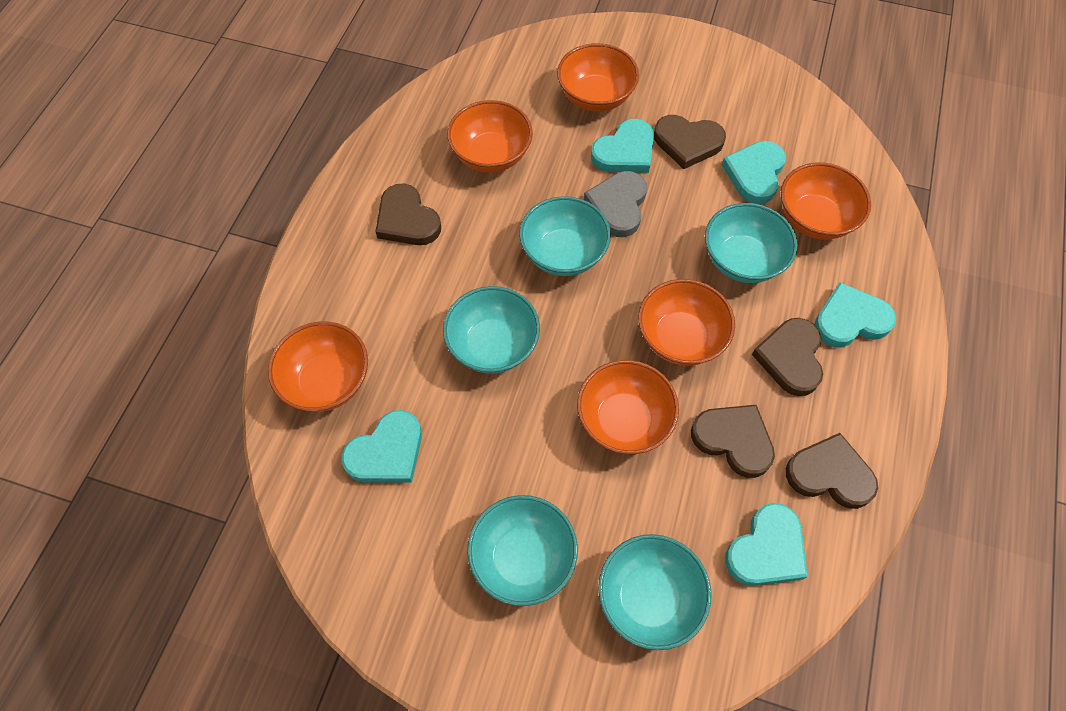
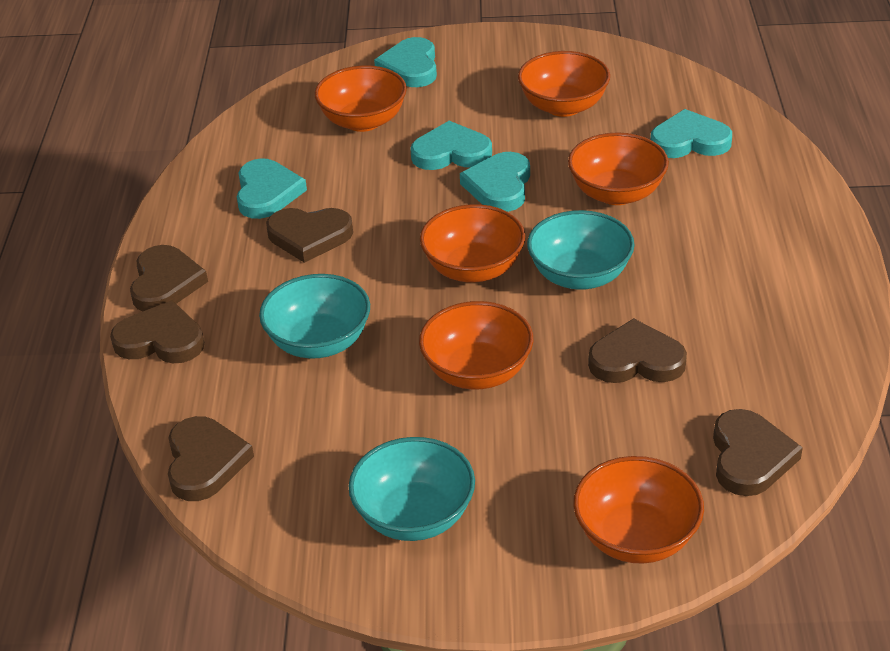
brown heart: [375,183,441,245] [654,115,726,169] [691,405,775,478] [752,318,823,396] [786,433,878,509] = 5 -> [110,300,204,363] [130,245,208,311] [168,416,254,501] [266,208,353,263] [588,318,687,383] [713,409,803,496] = 6
grey heart: [584,171,647,237] = 1 -> none = 0
turquoise bowl: [443,286,540,374] [467,495,578,606] [519,196,611,276] [598,534,712,650] [705,203,798,283] = 5 -> [259,274,370,359] [349,437,475,541] [527,210,635,290] = 3

